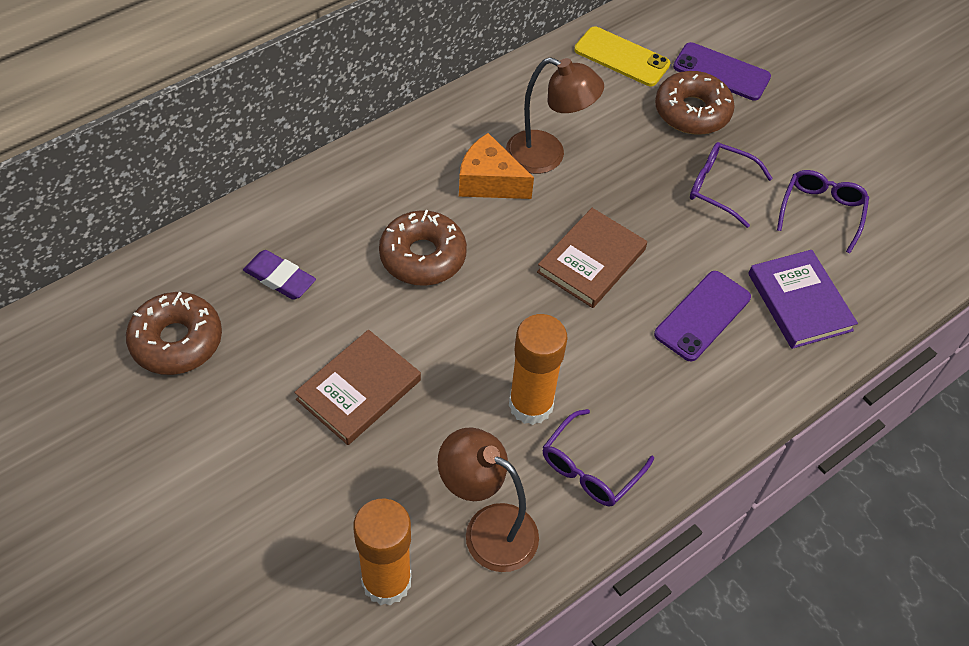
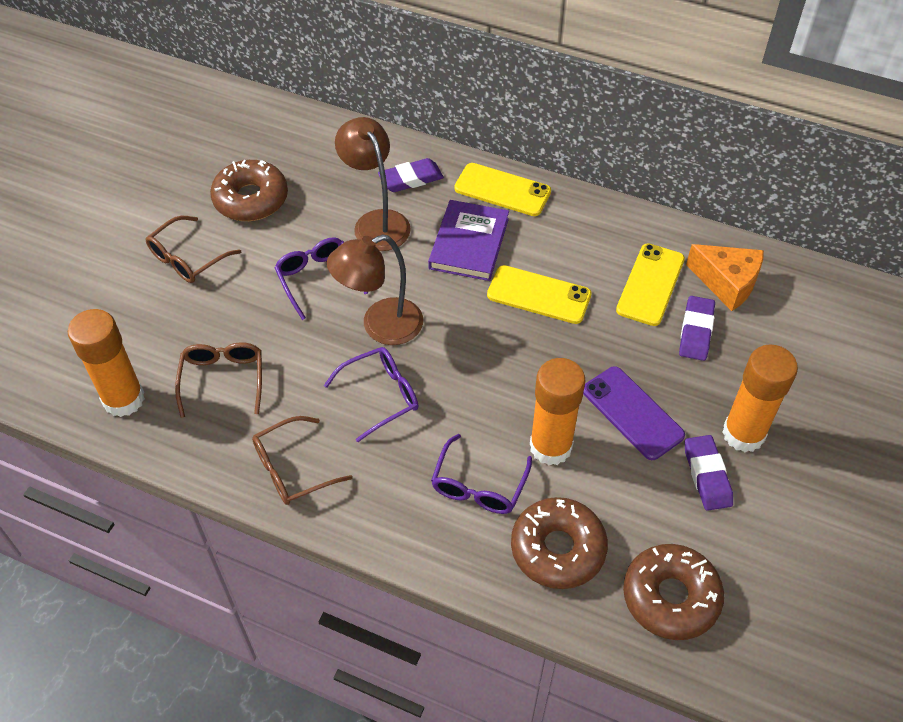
brown book: [294,330,421,445] [537,208,647,308] = 2 -> none = 0
brown glasses: none = 0 -> [145,216,241,283] [175,342,262,418] [252,416,353,505] = 3
orange glue stick: [353,499,411,606] [509,314,568,425] = 2 -> [68,309,145,417] [530,358,585,465] [722,345,798,452] = 3
purple eraser: [243,250,316,300] = 1 -> [378,158,444,192] [679,296,715,361] [685,435,733,511] = 3
purple phone: [654,271,751,362] [673,42,771,101] = 2 -> [583,366,685,460] = 1
yellow phone: [574,26,670,86] = 1 -> [454,163,551,216] [487,265,592,324] [616,243,685,326] = 3

